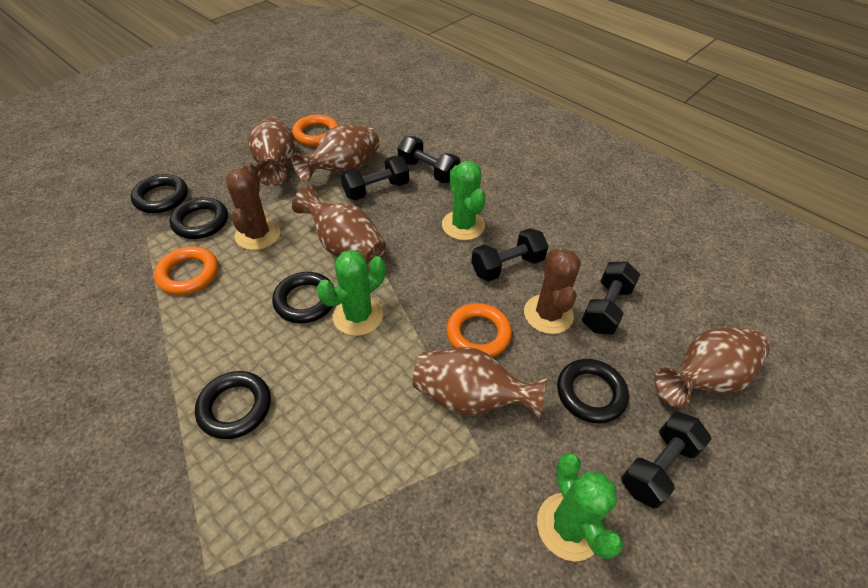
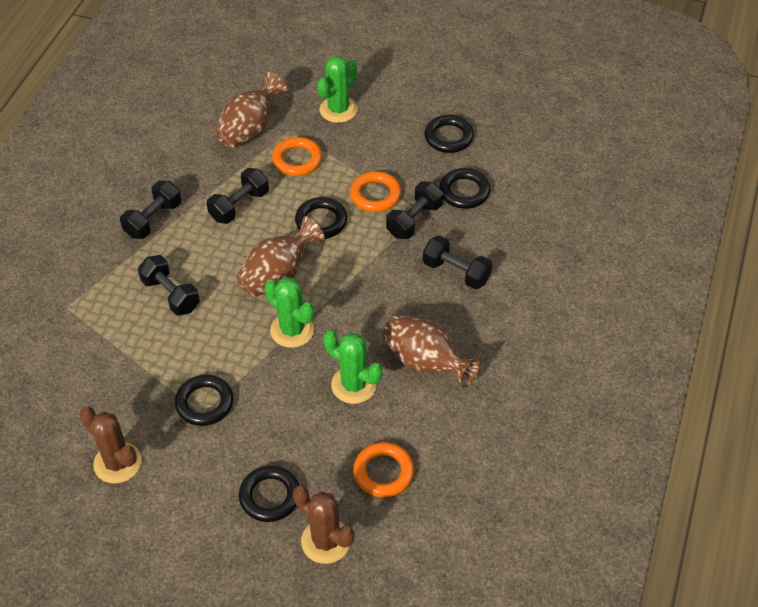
brown vase: [248,116,296,186] [292,125,379,182] [292,185,386,267] [413,347,548,419] [654,328,770,408] = 5 -> [215,72,287,148] [236,216,325,297] [383,315,481,388] = 3

